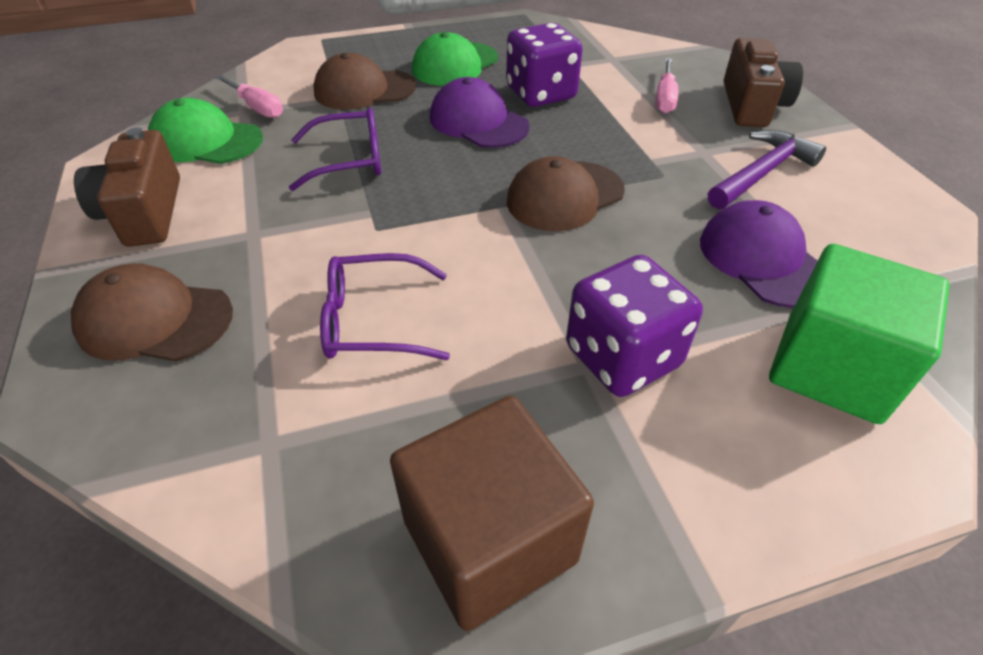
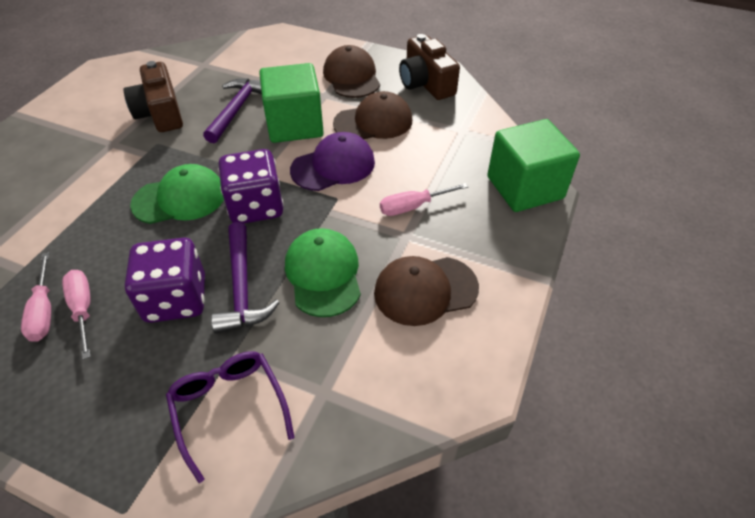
brown cube: [390,396,594,631] = 1 -> none = 0
green cube: [769,244,950,424] = 1 -> [259,63,324,143] [487,119,580,212] = 2
pink screwdriver: [215,74,283,118] [655,58,679,113] = 2 -> [21,252,51,342] [62,270,91,359] [380,183,468,216] = 3
purple cap: [430,77,529,148] [700,200,818,308] = 2 -> [290,132,375,191] = 1
purple glasses: [289,108,381,191] [320,253,450,360] = 2 -> [166,351,295,483] = 1
purple hammer: [708,130,826,209] = 1 -> [203,78,262,143] [211,222,280,334] = 2

